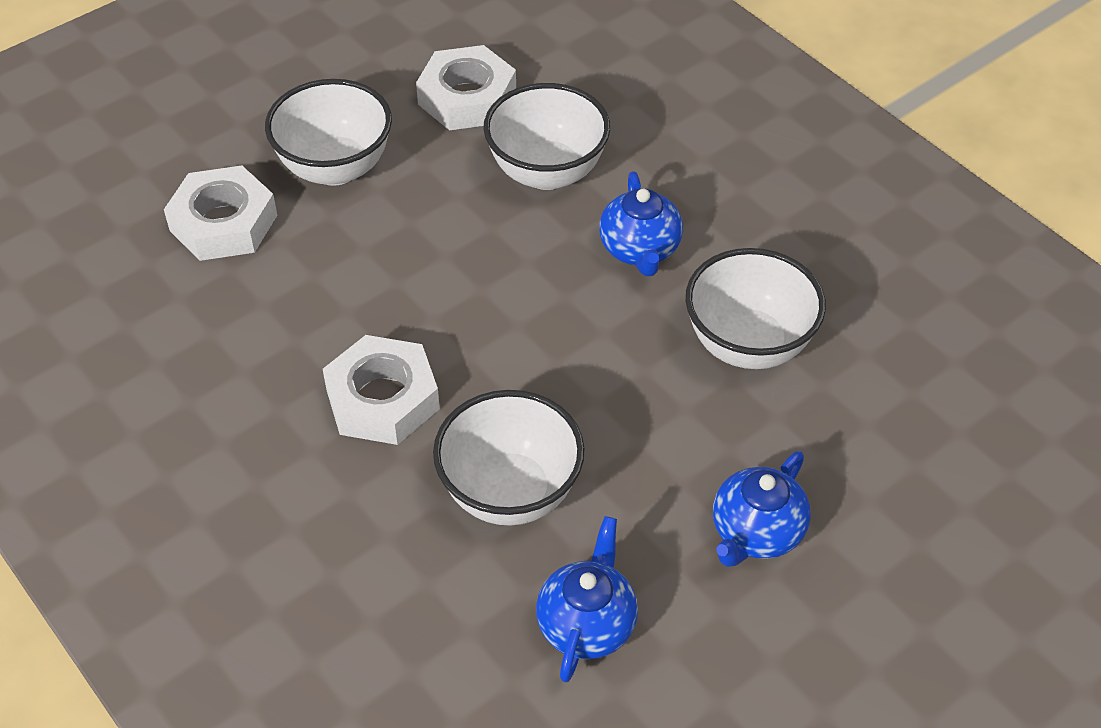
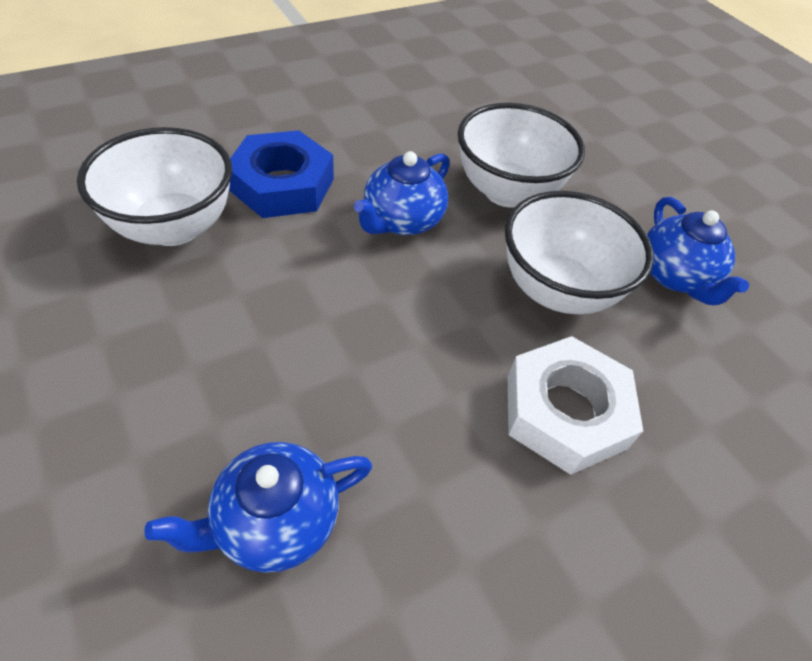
blue nut: none = 0 -> [229,130,334,218] = 1
white bowl: [265,79,392,186] [433,390,585,526] [483,83,610,190] [685,248,826,369] = 4 -> [77,127,232,246] [458,103,585,208] [505,191,654,314] = 3
white nut: [164,166,277,261] [323,335,440,445] [416,45,516,130] = 3 -> [508,336,643,475] = 1

